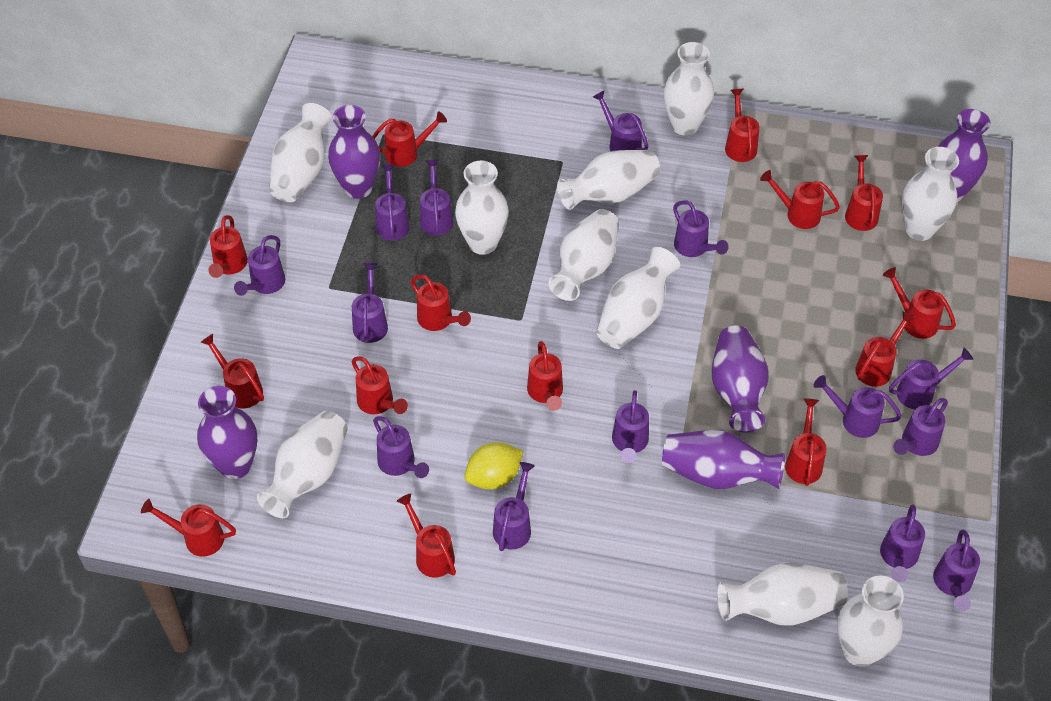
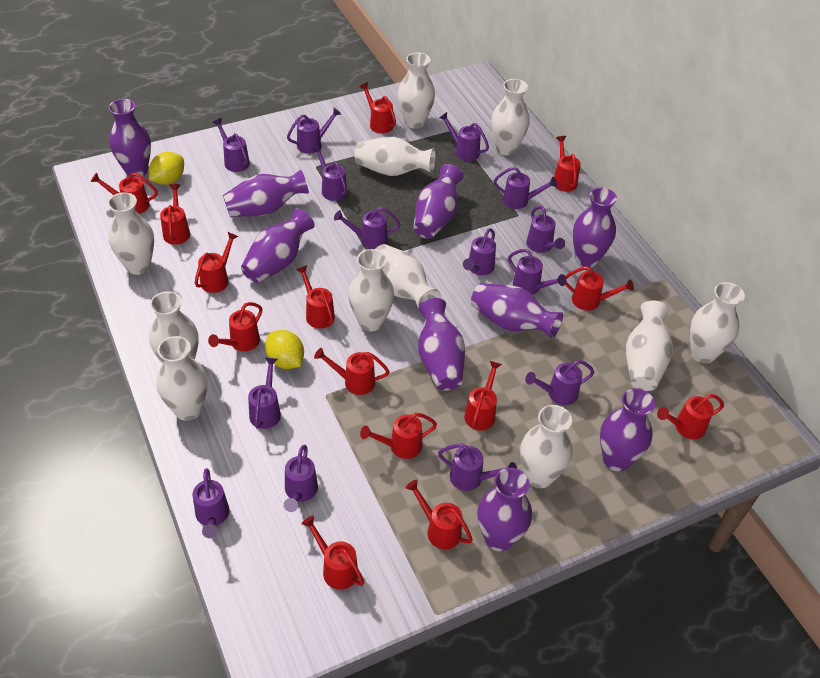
purple vase: [197,386,257,479] [328,105,380,199] [662,430,785,489] [712,326,769,433] [938,109,990,202] = 5 -> [109,99,151,177] [223,169,309,217] [241,208,315,283] [414,164,464,239] [418,298,465,391] [471,283,563,339] [477,468,532,551] [573,188,617,267] [600,388,655,471] = 9
white vase: [257,411,348,518] [269,103,332,202] [455,161,509,255] [548,209,619,301] [557,150,660,210] [596,247,680,349] [664,42,714,136] [717,563,848,626] [837,576,904,667] [902,147,959,241] = 10 -> [108,192,154,275] [149,291,199,364] [156,336,208,421] [348,249,394,332] [355,137,436,176] [375,244,441,308] [398,53,435,129] [491,79,529,155] [520,405,573,488] [626,300,673,391] [690,282,745,364] = 11
yellow lemon: [465,442,523,490] = 1 -> [149,152,184,185] [265,330,304,369] = 2

